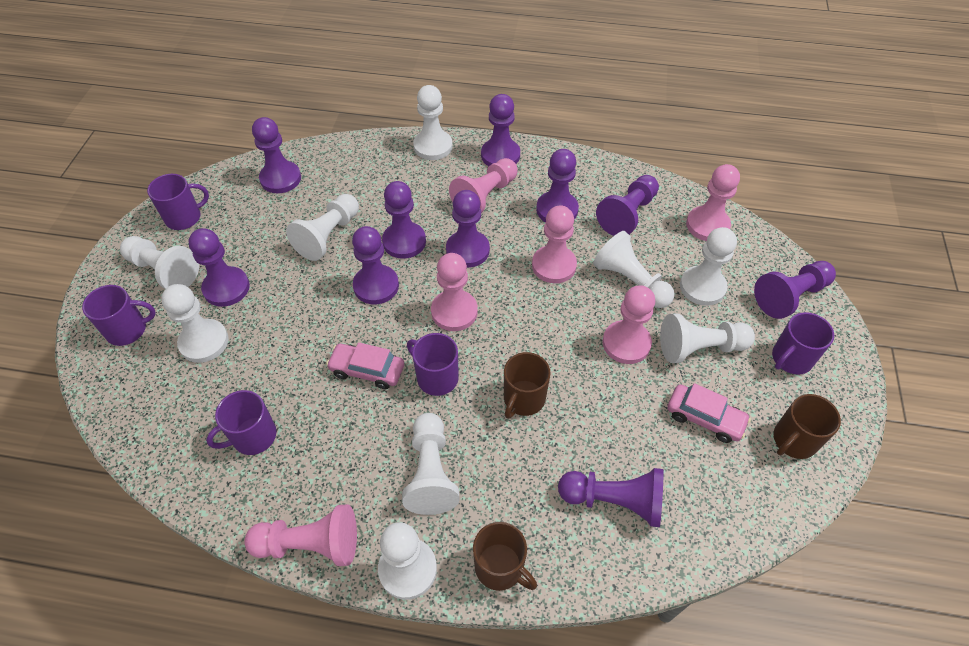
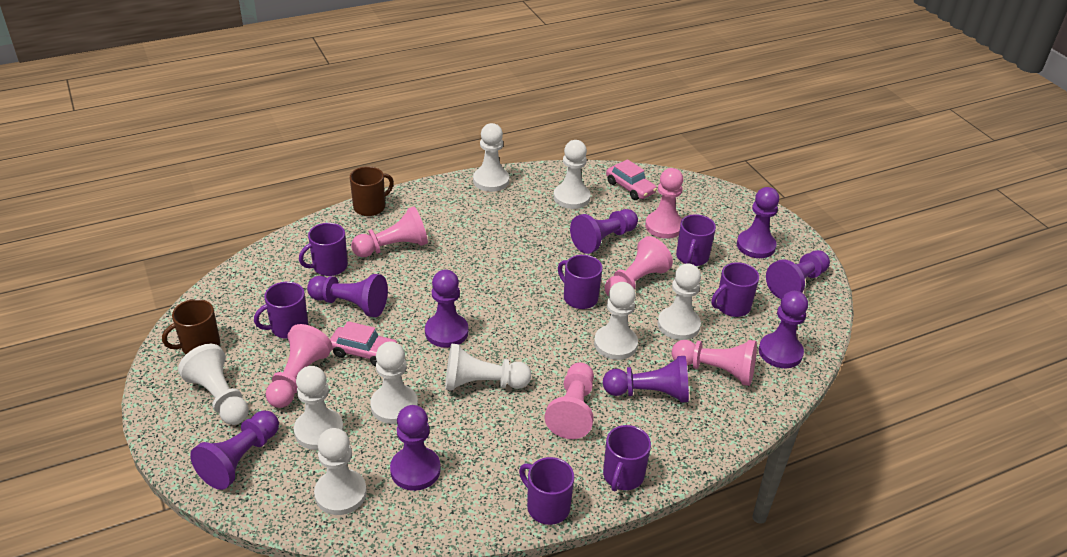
brown mug: [473,522,537,591] [504,352,551,419] [773,394,841,459] = 3 -> [162,299,220,354] [350,166,394,216] = 2
purple mug: [82,285,156,346] [147,174,209,230] [206,390,276,455] [407,333,459,396] [772,312,834,375] = 5 -> [254,282,308,339] [299,223,348,276] [519,457,574,525] [558,255,603,309] [603,425,651,491] [676,214,716,266] [711,262,759,317] = 7
purple pawn: [188,228,250,307] [252,117,301,193] [352,226,399,304] [382,181,426,259] [446,190,490,268] [481,94,520,166] [536,149,579,223] [558,468,663,527] [596,175,659,236] [754,261,836,319] = 10 -> [190,411,279,490] [307,274,388,317] [390,405,441,491] [425,270,468,348] [570,209,638,254] [603,356,689,403] [737,187,779,258] [759,291,808,368] [766,250,830,299] = 9

